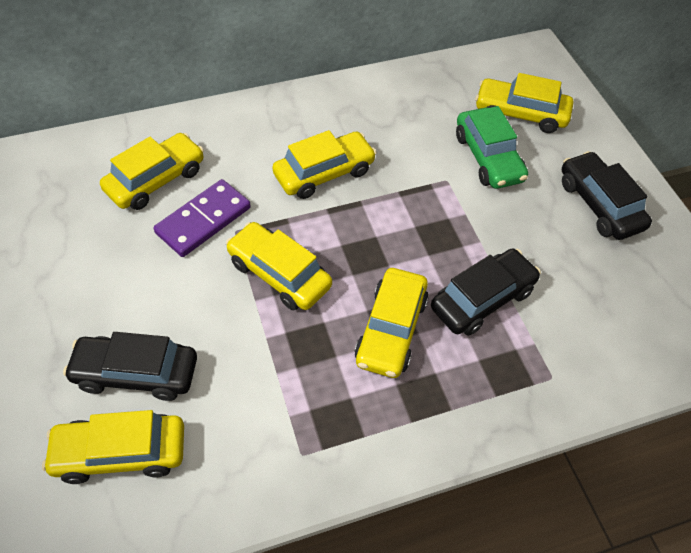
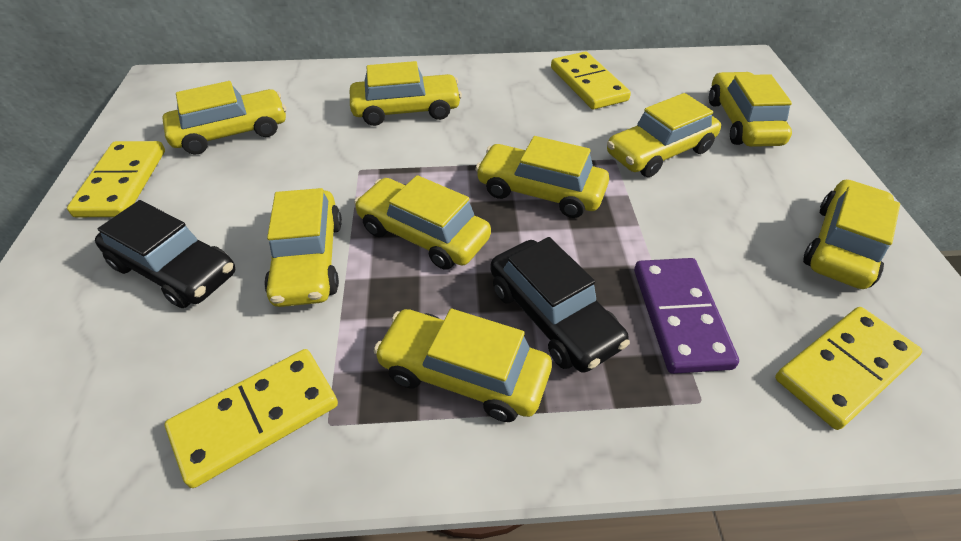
black car: [63,332,197,401] [431,248,541,336] [562,151,652,240] = 3 -> [95,200,235,308] [490,237,630,373] = 2
green car: [456,106,528,189] = 1 -> none = 0
yellow car: [42,410,184,484] [100,133,204,210] [226,222,332,311] [272,130,377,199] [355,268,429,378] [475,73,573,133] = 6 -> [162,81,286,155] [264,188,342,307] [350,61,462,126] [354,175,491,270] [374,309,552,422] [475,136,609,218] [607,93,721,177] [709,72,792,147] [803,179,900,289] = 9
yellow domino: none = 0 -> [67,141,165,217] [165,349,338,488] [551,52,631,109] [775,307,922,430] = 4

